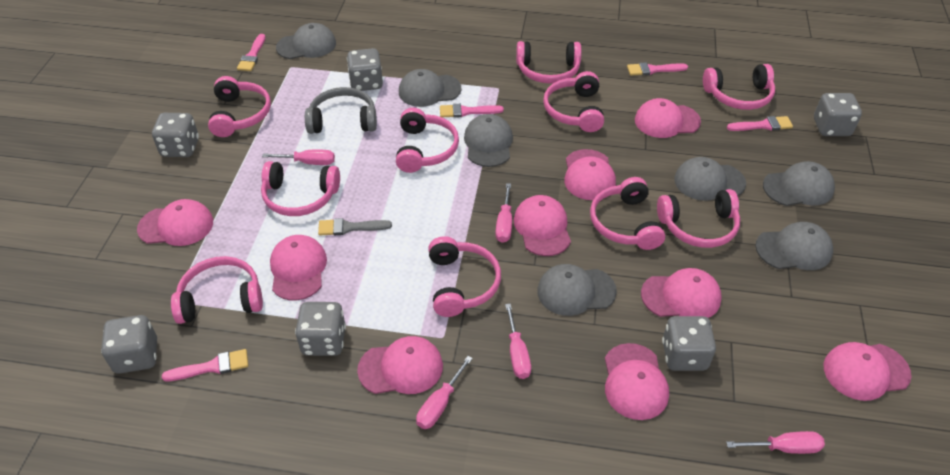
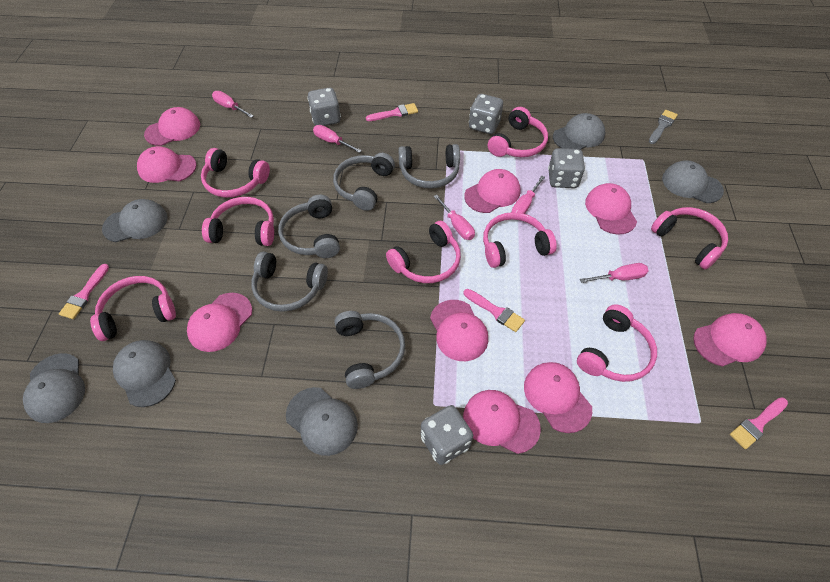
grey cap: [276,23,336,59] [399,69,461,107] [464,114,513,167] [537,264,617,316] [674,157,746,201] [756,222,833,270] [763,161,835,206] = 7 -> [23,353,85,423] [102,199,167,242] [113,340,176,407] [286,387,358,456] [553,113,605,150] [662,160,724,203] = 6
grey dice: [101,315,157,374] [152,113,199,157] [295,302,346,356] [347,48,383,91] [662,316,716,371] [814,93,862,136] = 6 -> [307,88,341,126] [421,405,473,465] [469,94,503,134] [548,148,585,188] = 4
grey headphones: [305,87,377,134] = 1 -> [251,252,328,312] [278,194,340,258] [333,153,395,211] [334,311,405,389] [398,144,460,189] = 5
pink brush: [162,349,248,381] [237,34,266,71] [440,104,504,118] [627,62,688,76] [727,116,793,131] = 5 -> [59,264,109,319] [366,103,418,121] [463,289,525,332] [730,397,788,449] = 4
pink headphones: [171,256,263,324] [208,76,271,137] [261,161,340,216] [396,108,459,173] [428,236,501,317] [516,41,582,84] [543,71,604,132] [590,177,665,250] [657,189,740,248] [703,64,775,110] = 10 -> [90,276,176,341] [201,148,270,198] [202,197,274,246] [386,221,461,283] [483,212,557,268] [488,107,548,157] [577,304,657,382] [651,207,728,270] = 8

